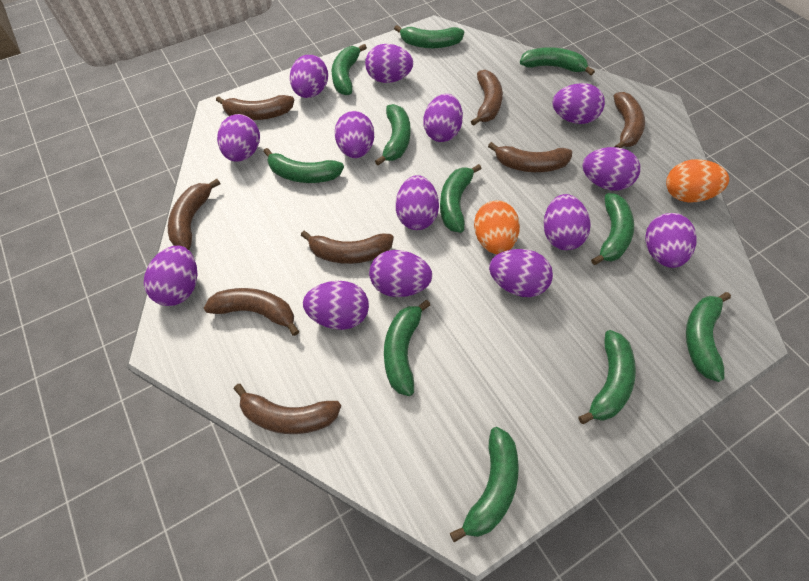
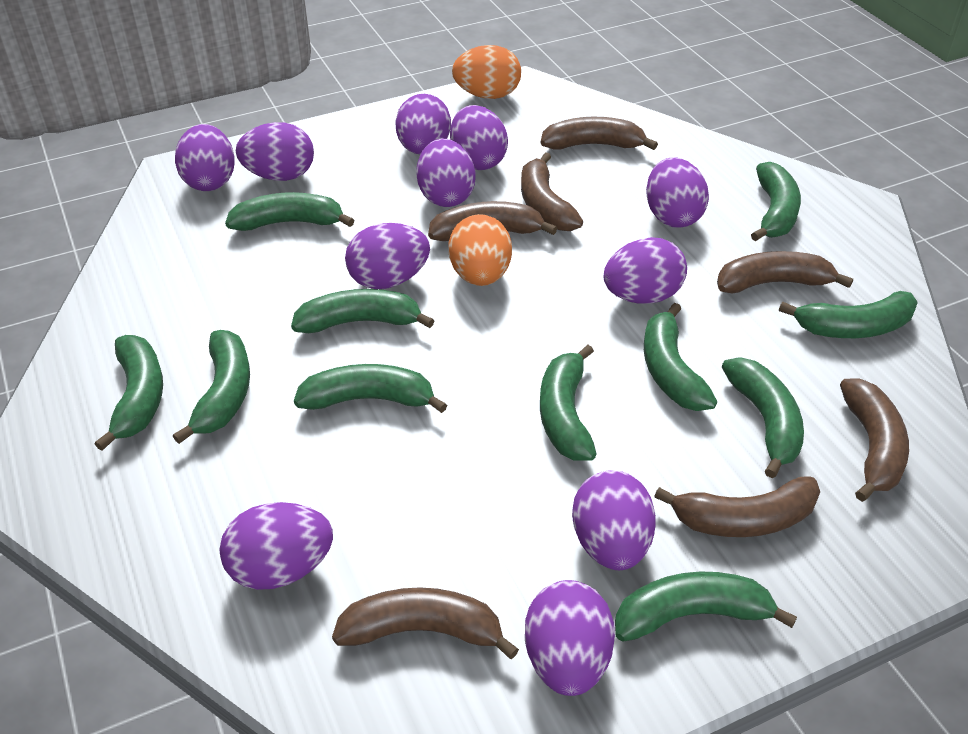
brown banana: [168,179,220,250] [204,288,299,336] [216,95,294,120] [234,384,341,434] [301,231,394,264] [471,70,503,126] [488,142,572,172] [614,92,645,148] = 8 -> [332,587,519,659] [428,201,557,241] [521,152,583,231] [541,117,658,150] [654,476,820,537] [717,251,853,294] [840,378,909,502] = 7
purple egg: [144,246,197,306] [217,114,260,162] [290,55,328,98] [303,281,369,330] [335,111,374,158] [365,44,413,83] [369,250,432,297] [396,175,439,230] [423,94,463,142] [489,249,553,297] [544,194,591,250] [552,83,605,124] [582,147,640,191] [645,213,697,268] = 14 -> [175,124,235,191] [220,502,333,590] [236,122,314,181] [345,223,430,289] [395,94,451,154] [416,139,476,207] [450,105,508,170] [525,580,615,696] [572,470,656,570] [604,237,687,304] [646,157,709,228] = 11

